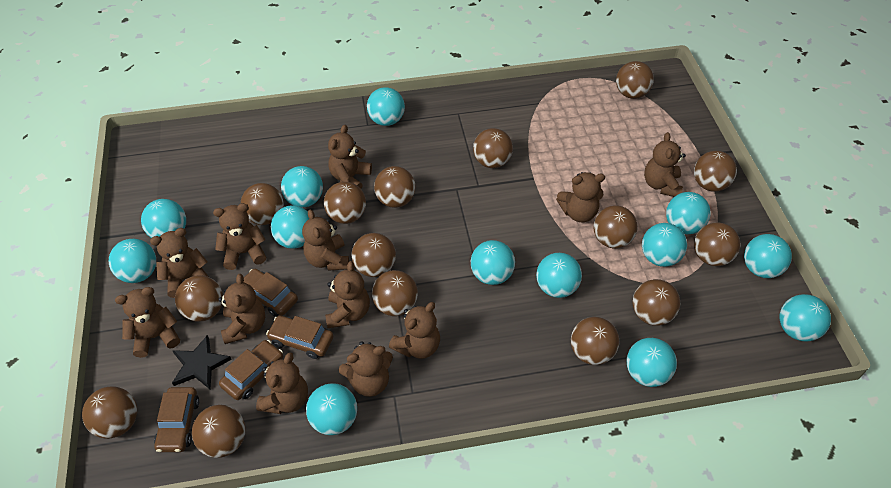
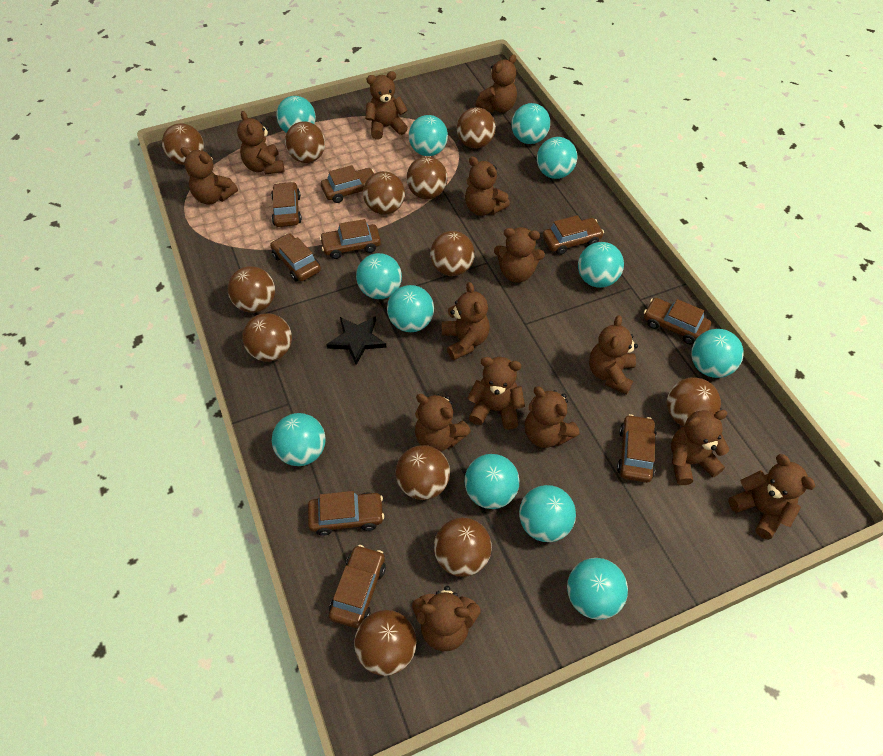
brown ball: [82,386,137,439] [175,275,223,322] [192,405,246,458] [241,183,284,225] [324,182,366,224] [351,233,396,277] [372,270,418,316] [374,166,416,208] [473,128,513,168] [571,317,619,365] [593,205,638,248] [616,61,654,99] [632,279,680,326] [694,151,737,192] [694,222,740,266] = 15 -> [162,123,204,165] [228,266,275,313] [242,313,292,362] [285,121,325,163] [354,610,416,676] [363,171,405,215] [396,445,450,500] [406,157,448,199] [430,231,475,276] [434,518,492,577] [457,107,496,148] [667,377,721,426] = 12
brown car: [154,387,199,452] [219,340,283,400] [244,269,298,317] [266,315,334,359] = 4 -> [270,233,321,281] [271,182,302,227] [308,491,384,536] [319,219,381,259] [321,165,374,203] [329,545,386,628] [543,215,604,255] [617,414,657,483] [644,298,711,344] = 9
brown teddy bear: [115,287,180,358] [150,228,210,298] [213,203,266,270] [218,274,265,344] [256,352,308,414] [302,209,349,271] [325,261,370,328] [328,125,372,189] [338,341,393,397] [389,302,440,359] [556,172,605,222] [644,132,686,197] = 12 -> [181,147,238,205] [237,111,284,174] [365,71,408,139] [412,586,481,651] [415,394,471,452] [442,282,490,360] [465,156,510,216] [467,357,525,430] [476,54,517,113] [494,227,545,283] [525,386,580,448] [589,315,638,395] [671,410,729,485] [728,454,815,540] = 14
turquoise ball: [109,239,156,283] [141,199,186,238] [271,205,309,249] [281,166,323,207] [306,383,357,435] [367,87,405,126] [471,240,515,285] [536,253,582,298] [626,338,677,387] [642,223,687,267] [666,192,711,234] [744,234,792,278] [779,294,831,342] = 13 -> [272,413,326,466] [276,96,316,133] [356,253,402,299] [387,285,434,332] [409,115,448,156] [464,454,519,509] [511,103,550,144] [519,485,576,542] [537,137,577,179] [567,558,628,620] [578,242,624,288] [691,329,744,378] = 12

